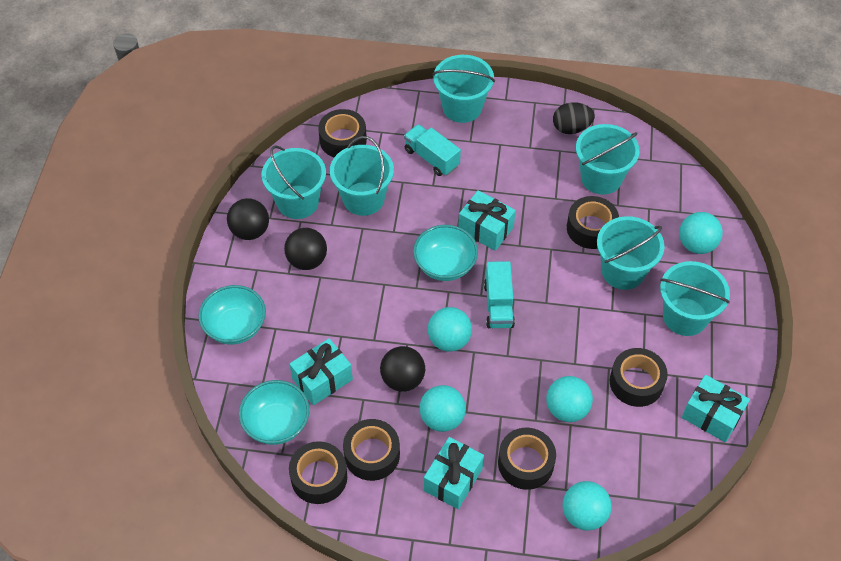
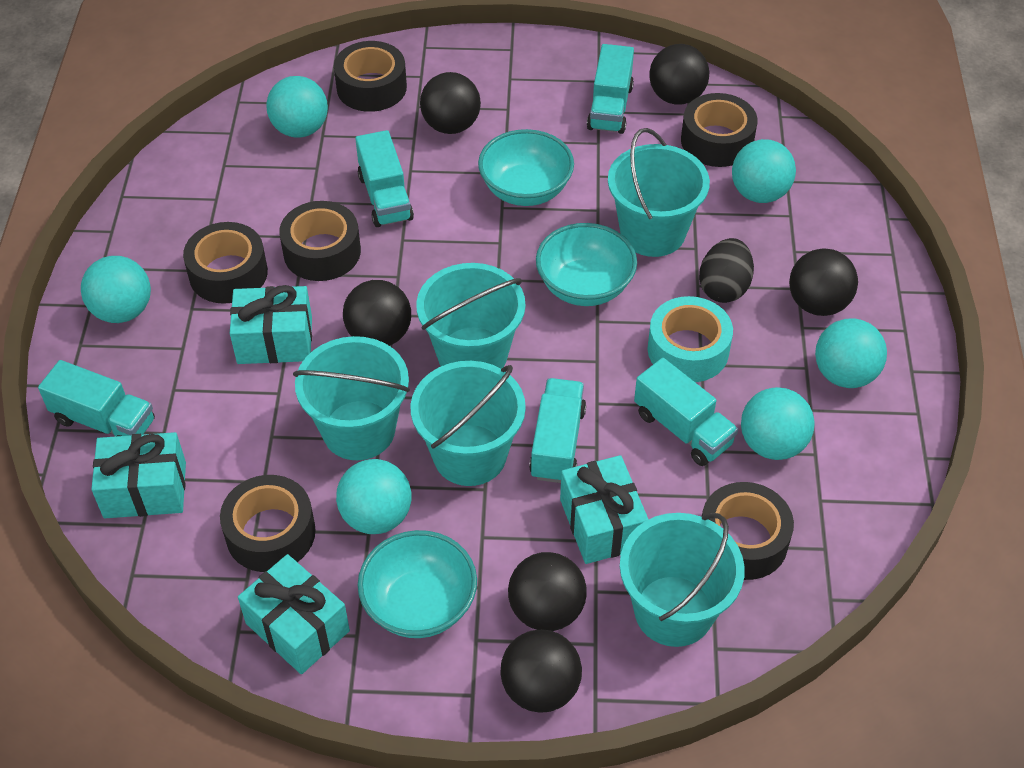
black ball: [227,198,269,240] [284,228,327,270] [380,346,425,392] = 3 -> [343,280,411,346] [420,72,481,134] [500,629,582,713] [508,552,587,631] [649,44,709,105] [789,248,858,316] = 6
turquoise ball: [420,385,466,432] [428,307,472,352] [546,376,593,422] [563,481,612,531] [679,212,723,254] = 5 -> [81,256,151,323] [266,76,328,138] [336,459,412,534] [732,139,796,203] [741,387,815,460] [815,318,887,388] = 6
turquoise bucket: [262,145,326,219] [330,136,394,216] [432,55,495,123] [576,124,640,195] [597,216,664,290] [660,261,730,336] = 6 -> [293,336,410,460] [411,361,526,486] [416,263,525,369] [608,128,710,257] [620,513,745,647] = 5
turquoise tape: none = 0 -> [647,296,733,382] = 1
turquoise truck: [404,124,461,176] [484,261,515,328] = 2 -> [38,360,155,436] [355,130,414,227] [529,378,586,483] [587,44,634,134] [634,358,738,466] = 5

